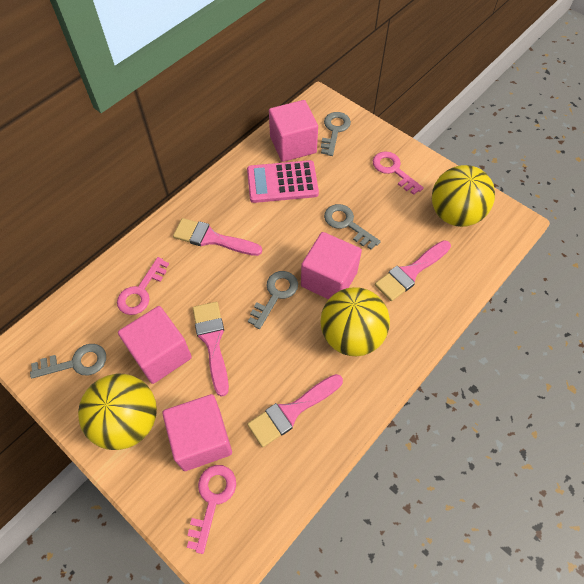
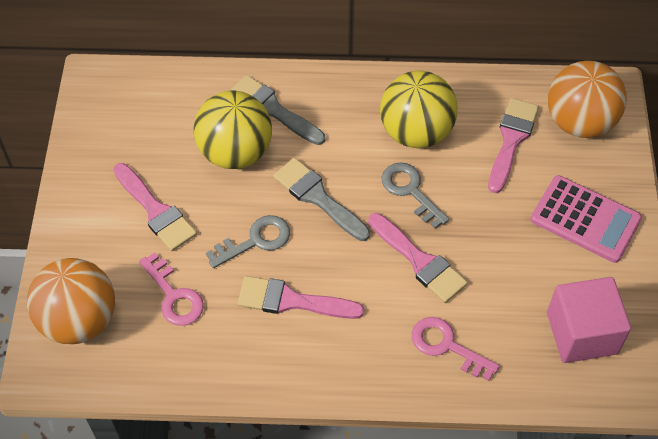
grey brush: none = 0 -> [229,75,325,145] [273,158,370,241] = 2
grey key: [30,344,106,378] [248,271,298,329] [321,112,351,156] [324,204,381,250] = 4 -> [206,215,290,268] [382,162,449,229] = 2
orange ball: none = 0 -> [27,258,115,344] [548,61,627,138] = 2
pink cube: [118,306,192,384] [162,394,232,471] [269,100,318,162] [301,232,362,299] = 4 -> [547,277,631,363] = 1
pink key: [117,257,169,315] [187,465,236,554] [373,151,424,195] = 3 -> [139,252,204,326] [412,317,500,381] = 2
yellow ball: [78,374,157,450] [320,287,390,356] [432,165,495,227] = 3 -> [194,91,272,169] [380,71,458,148] = 2

